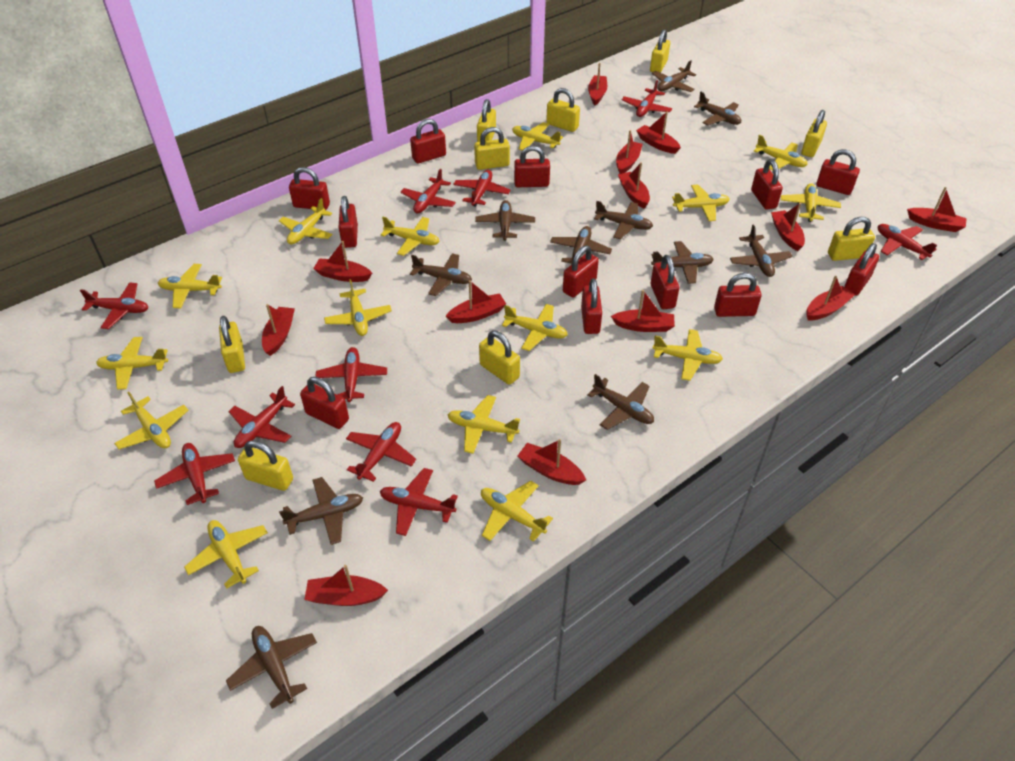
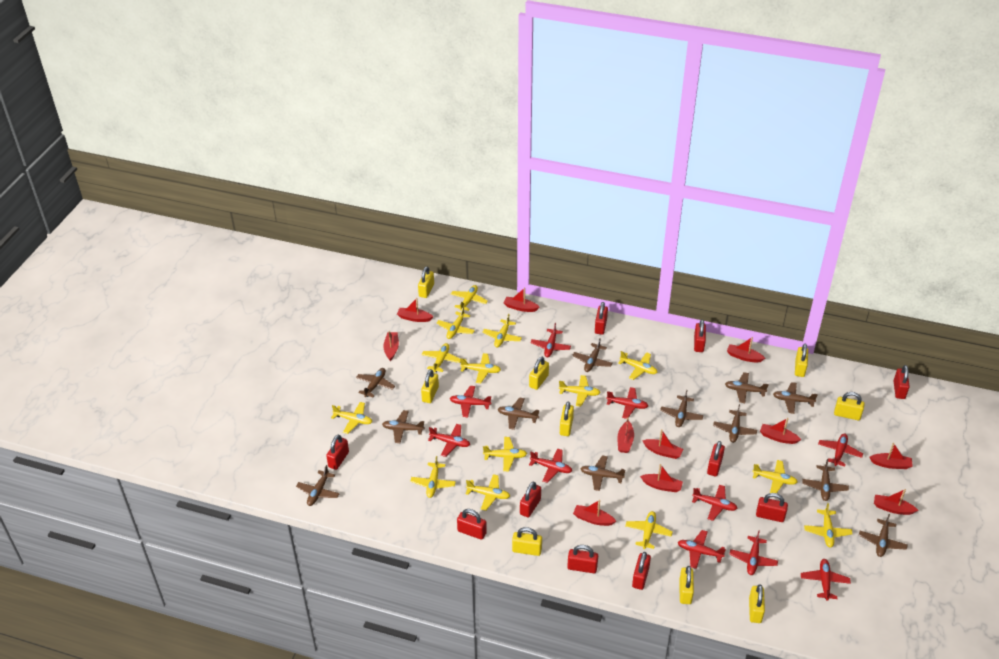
brown plane: [226,626,317,709] [279,477,363,545] [410,253,472,296] [475,200,535,241] [550,226,612,265] [587,374,654,430] [594,201,653,239] [651,241,714,284] [652,60,696,92] [694,92,741,125] [730,224,793,277] = 11 -> [296,465,340,506] [356,368,395,397] [382,410,425,443] [498,397,539,430] [572,338,613,372] [580,455,625,491] [660,390,703,427] [713,404,757,443] [725,372,769,403] [773,382,818,414] [802,459,849,501] [859,514,908,557] = 12
red boat: [262,304,295,356] [304,565,388,606] [313,241,372,282] [445,280,506,323] [518,439,586,485] [588,63,607,105] [611,290,675,332] [616,130,643,174] [618,162,650,209] [636,112,681,154] [771,203,805,251] [807,276,855,321] [907,187,967,232] = 13 -> [383,331,399,361] [397,298,433,322] [504,287,540,312] [573,500,617,526] [617,417,634,453] [640,464,683,492] [642,429,683,459] [727,337,765,363] [760,418,801,444] [869,443,913,469] [874,489,919,515] = 11
red padlock: [289,167,330,210] [300,377,349,429] [339,196,358,248] [410,119,446,164] [514,146,550,187] [563,245,599,298] [581,278,602,334] [651,255,679,309] [714,273,761,317] [751,159,783,210] [816,149,860,195] [844,243,879,296] = 12 -> [326,435,349,470] [457,509,487,540] [520,482,541,518] [567,545,598,573] [595,302,608,334] [632,552,651,590] [694,319,706,352] [707,441,725,476] [756,493,788,522] [894,365,910,399] = 10
yellow plane: [96,337,168,390] [114,392,188,449] [158,264,222,308] [184,520,268,589] [279,198,333,244] [324,279,392,336] [381,217,440,256] [448,395,520,454] [481,481,553,542] [502,304,568,351] [512,122,563,151] [652,329,723,381] [672,184,730,221] [754,135,808,170] [781,183,841,222] = 15 -> [331,402,372,434] [410,456,456,498] [421,343,461,372] [436,306,475,339] [451,285,488,311] [460,353,501,383] [466,474,510,511] [483,314,522,348] [483,437,527,471] [559,375,601,407] [618,351,658,380] [625,511,673,549] [752,460,798,493] [804,503,853,548] = 14

